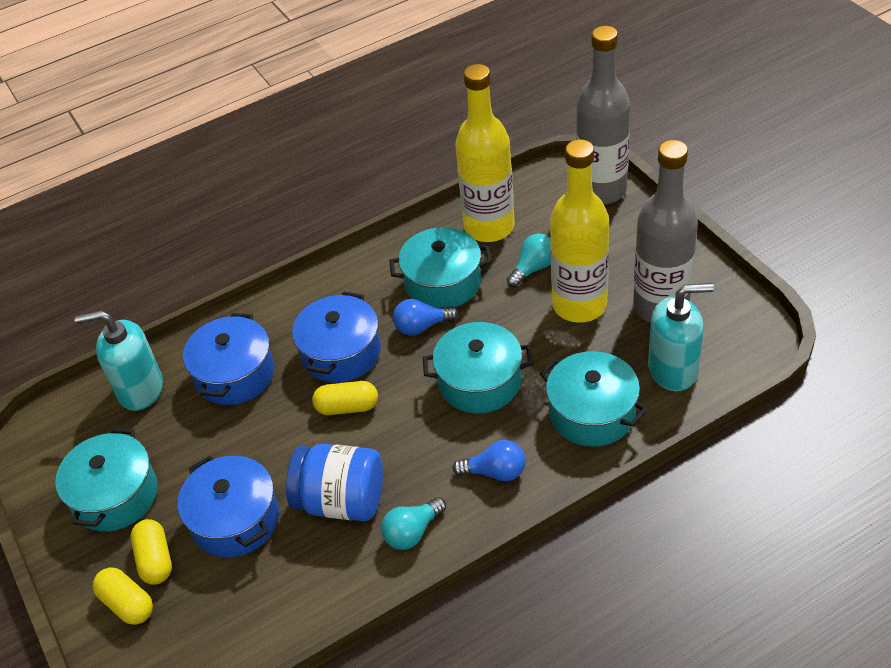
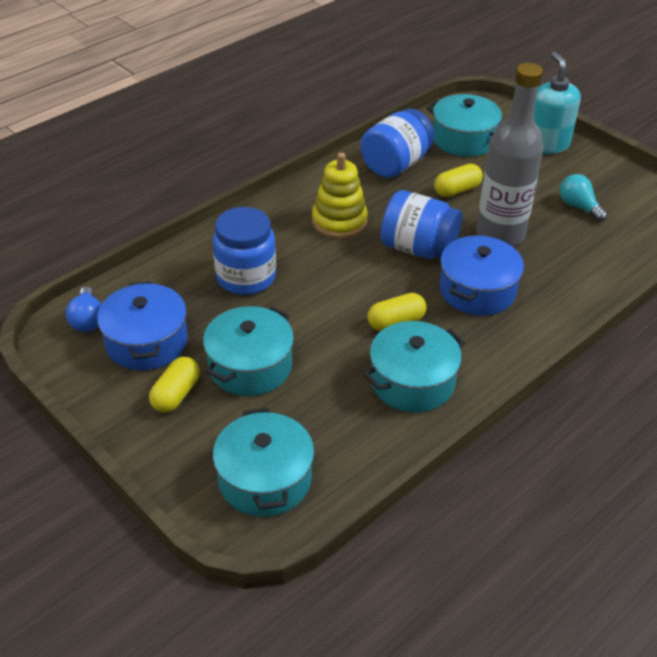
blue jar: [286,444,383,521] = 1 -> [213,207,276,295] [360,109,434,178] [381,190,462,259] = 3
blue light bulb: [393,299,458,336] [452,440,526,481] = 2 -> [66,286,102,332] = 1
blue pot: [178,456,279,557] [183,313,274,405] [292,291,381,383] = 3 -> [97,281,188,370] [439,236,524,316] = 2
grey bottle: [576,26,630,204] [633,140,698,323] = 2 -> [476,63,544,246] = 1
turquoise light bulb: [381,497,446,550] [507,233,551,288] = 2 -> [560,174,607,222] = 1
turquoise soap dispenser: [75,310,163,411] [648,283,714,391] = 2 -> [534,51,580,154] = 1
yellow bottle: [455,64,515,242] [550,139,609,323] = 2 -> none = 0
yellow stacking toy: none = 0 -> [312,153,368,239] = 1

